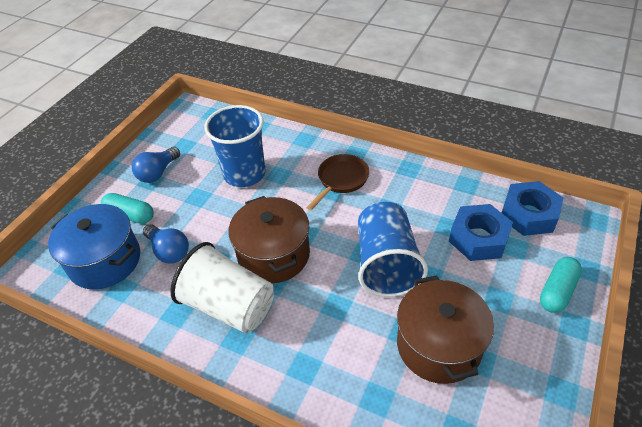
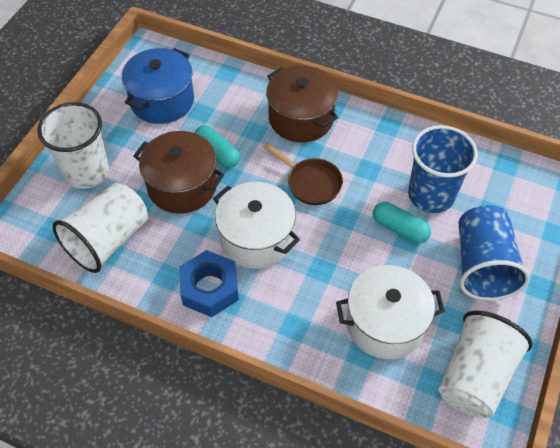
blue light bulb: [132,147,180,183] [143,224,189,264] = 2 -> none = 0
blue nut: [449,204,513,261] [502,181,563,236] = 2 -> [179,250,239,317] = 1
white cup: [170,242,274,333] = 1 -> [37,102,109,189] [53,183,148,273] [438,311,532,418] = 3
white pot: none = 0 -> [213,182,300,269] [336,265,445,359] = 2

